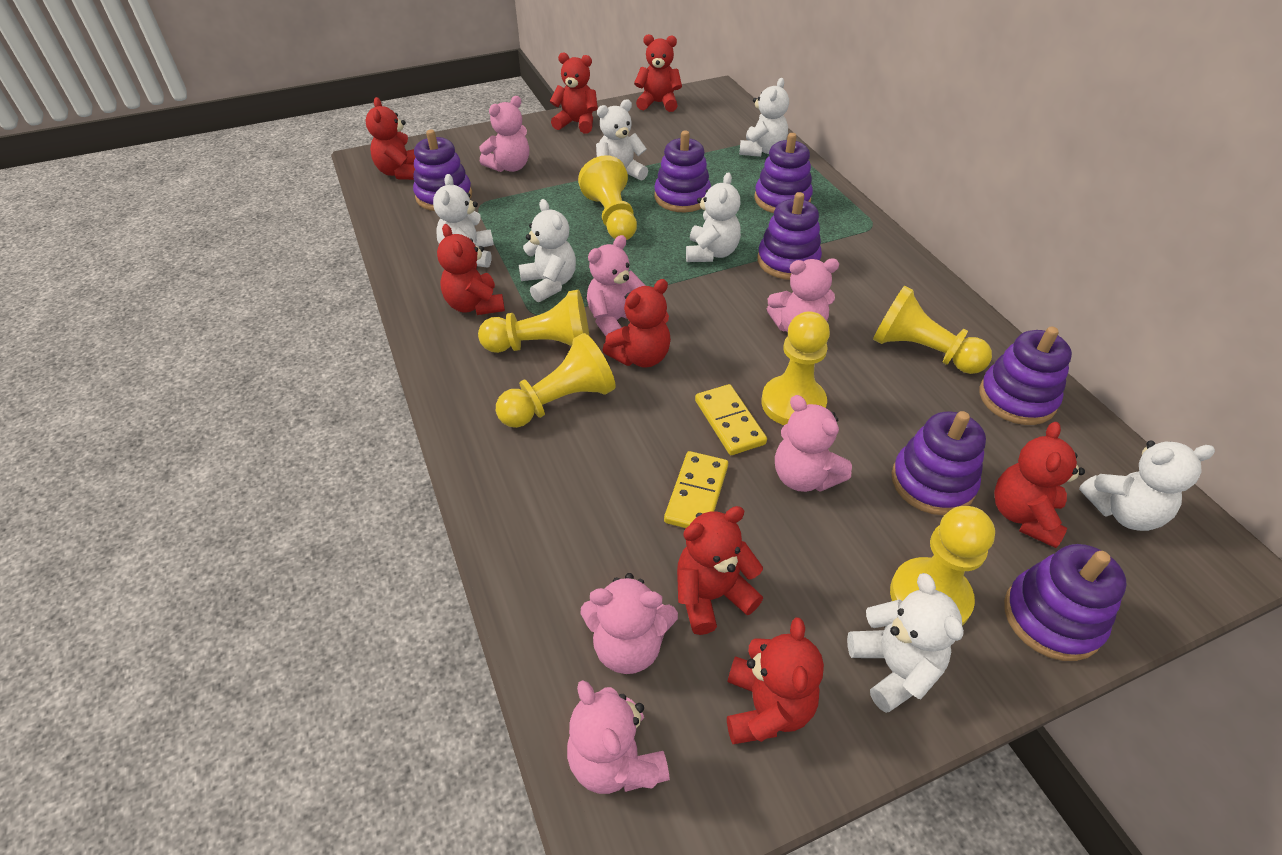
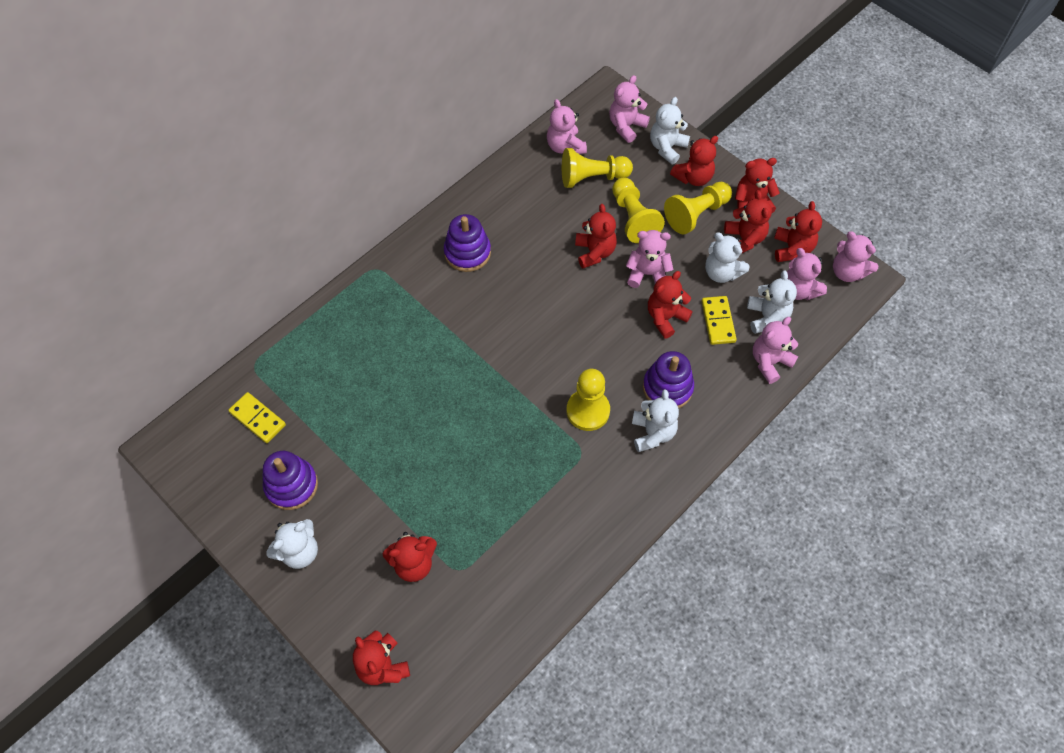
purple stacking toy: [413,130,472,211] [654,131,711,212] [754,133,813,213] [758,192,822,280] [892,411,986,515] [979,327,1072,425] [1004,544,1127,661] = 7 -> [263,451,318,510] [444,214,491,272] [643,351,694,408] = 3
white teddy bear: [433,174,494,267] [519,199,576,302] [596,99,648,181] [686,172,741,262] [739,78,789,157] [847,573,964,713] [1079,440,1215,531] = 7 -> [266,519,318,569] [632,389,679,452] [650,97,690,164] [705,232,749,283] [747,270,797,334] = 5
yellow pawn: [478,290,589,353] [496,333,616,428] [578,155,637,240] [761,312,830,425] [873,286,992,374] [890,506,995,626] = 6 -> [562,148,633,188] [567,369,610,431] [612,178,665,243] [664,182,732,235] = 4

